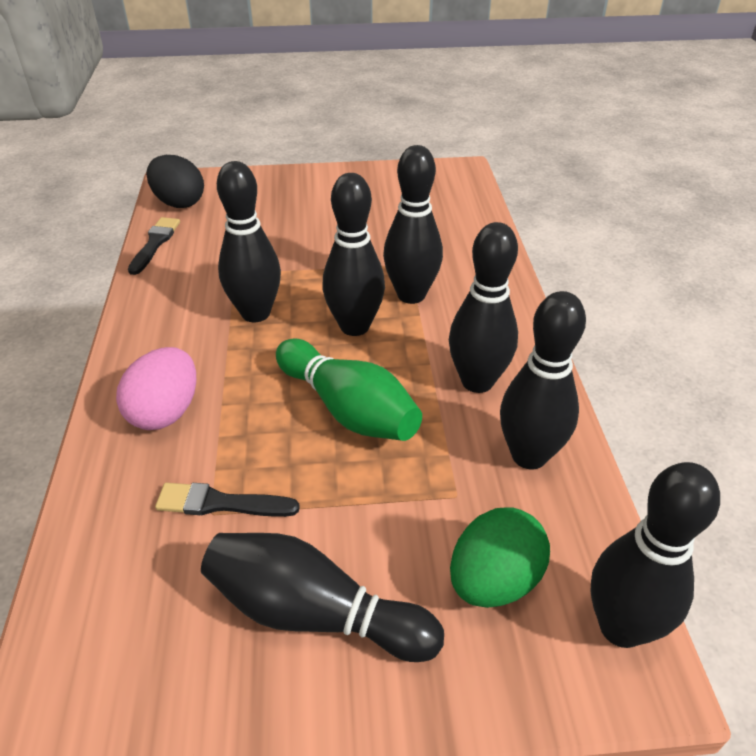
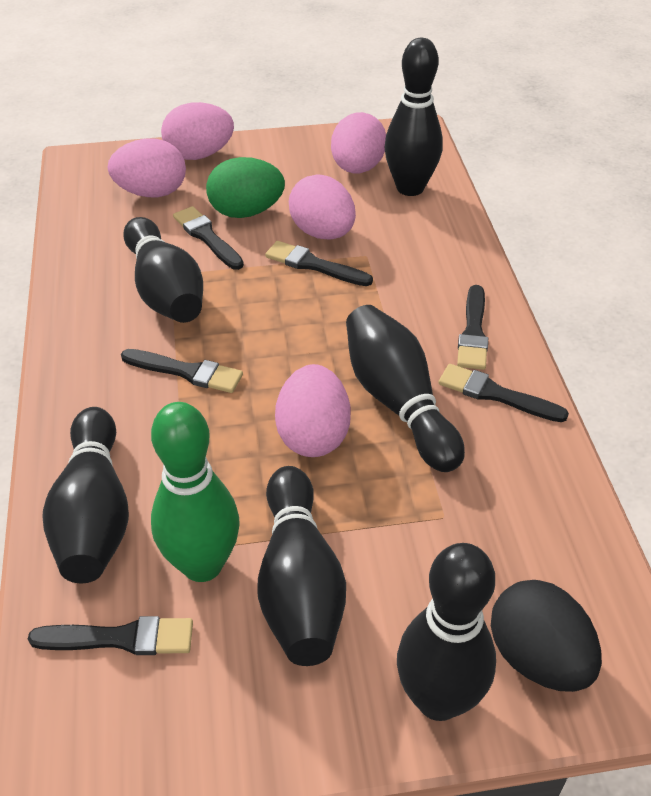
black bowling pin: [201,533,444,662] [217,161,281,322] [323,173,385,336] [383,145,443,304] [449,222,518,393] [500,291,586,469] [590,462,720,648] = 7 -> [43,407,129,583] [123,217,203,323] [257,466,346,666] [346,305,465,472] [384,38,443,196] [397,543,496,721] = 6
black brush: [128,217,180,275] [155,483,300,517] = 2 -> [28,616,193,655] [121,349,243,393] [173,206,244,270] [265,241,373,286] [438,364,569,422] [457,285,488,370] = 6
pink egg: [116,347,196,430] = 1 -> [107,138,186,197] [161,102,234,160] [275,364,350,457] [289,174,356,240] [331,112,386,173] = 5

